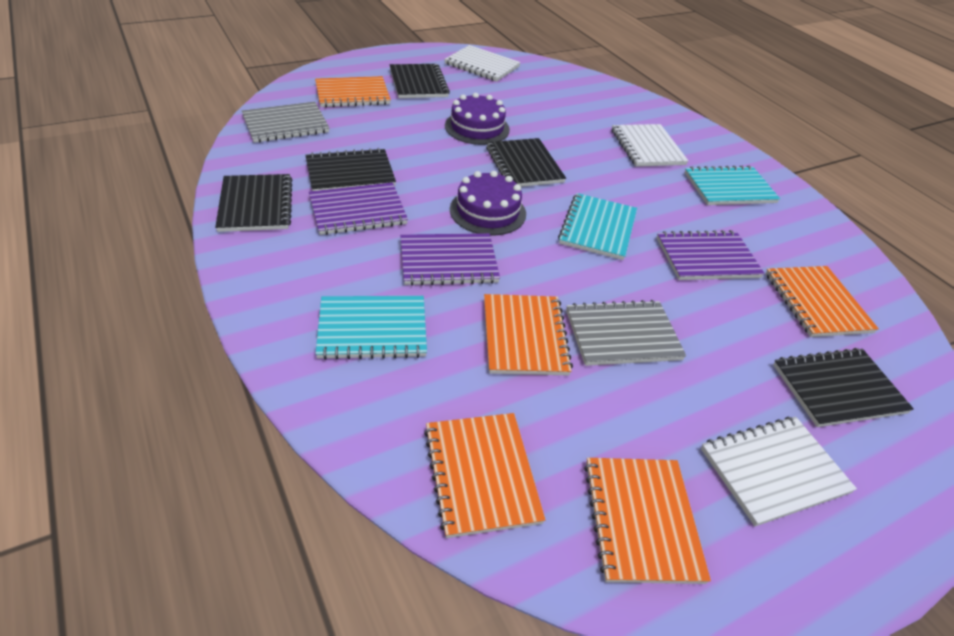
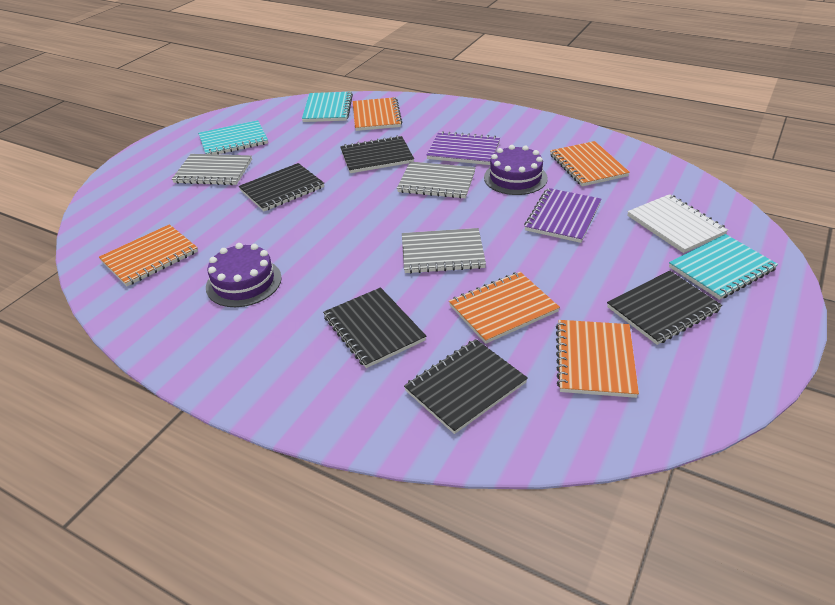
grey notebook: [242,102,330,143] [566,300,686,366] = 2 -> [172,154,252,185] [397,162,476,199] [402,228,486,273] = 3
purple notebook: [309,182,408,235] [400,233,500,286] [657,230,765,280] = 3 -> [426,131,500,165] [524,188,601,243] = 2
white notebook: [444,45,521,82] [612,124,688,167] [701,417,857,526] = 3 -> [627,194,728,253] = 1

